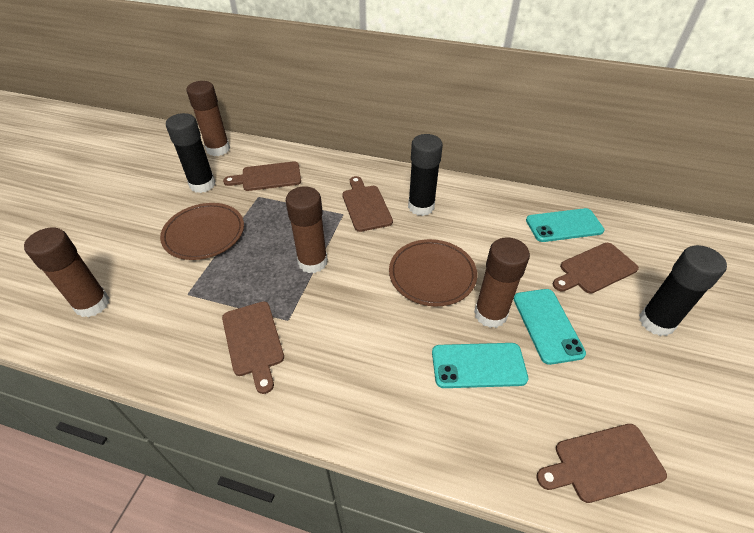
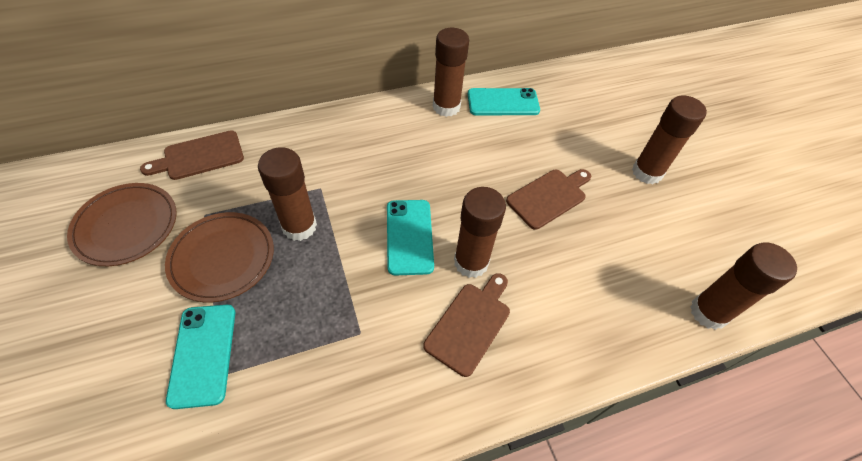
black glue stick: [166,113,216,193] [408,134,443,216] [639,245,727,336] = 3 -> none = 0
brown cutting board: [222,301,284,394] [223,161,301,191] [342,176,393,232] [537,424,667,503] [553,243,639,293] = 5 -> [140,130,244,180] [424,273,510,377] [506,169,591,230] = 3
brown glue stick: [24,228,109,317] [186,81,230,156] [286,186,328,273] [474,237,530,328] = 4 -> [258,147,317,241] [433,28,469,117] [454,187,506,278] [632,95,707,184] [690,243,797,330] = 5

